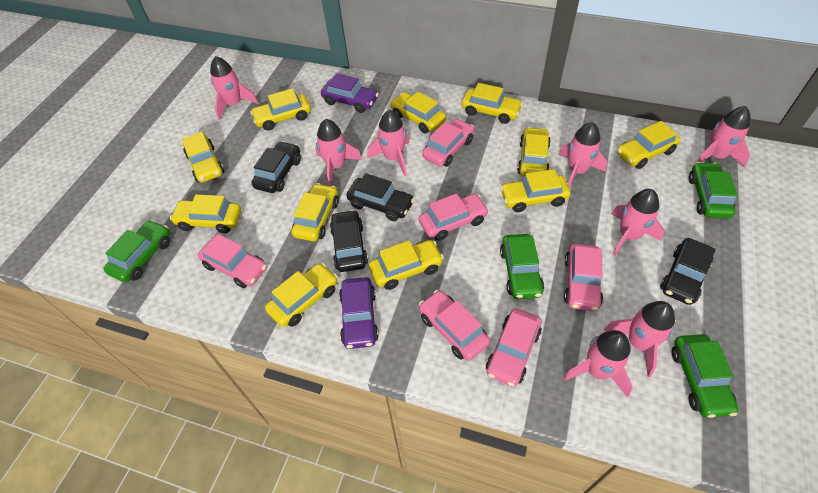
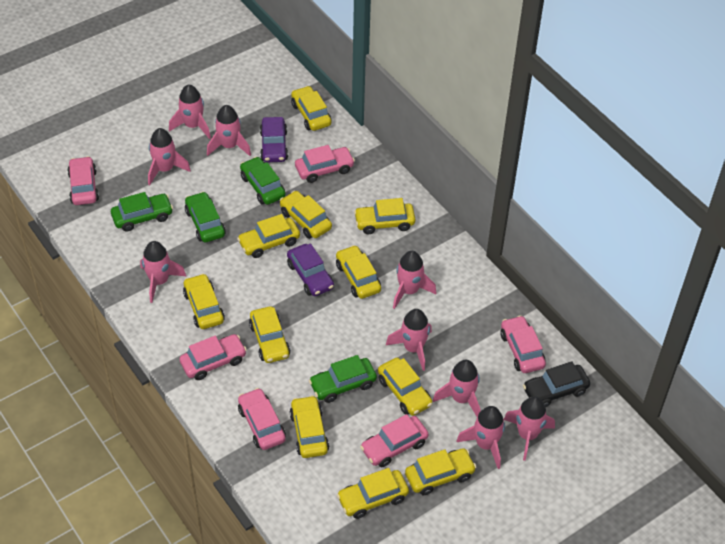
black car: [252,141,301,193] [330,210,368,272] [347,173,414,221] [660,238,716,305] = 4 -> [523,361,590,407] = 1
pink rocket: [210,56,259,120] [315,119,362,186] [367,110,410,176] [558,122,607,188] [563,330,633,398] [604,301,675,377] [612,189,664,256] [696,106,750,168] = 8 -> [140,241,186,303] [148,128,191,185] [169,84,211,139] [207,105,251,156] [386,309,432,371] [393,251,436,309] [433,360,480,417] [456,406,505,469] [504,396,555,461] = 9

